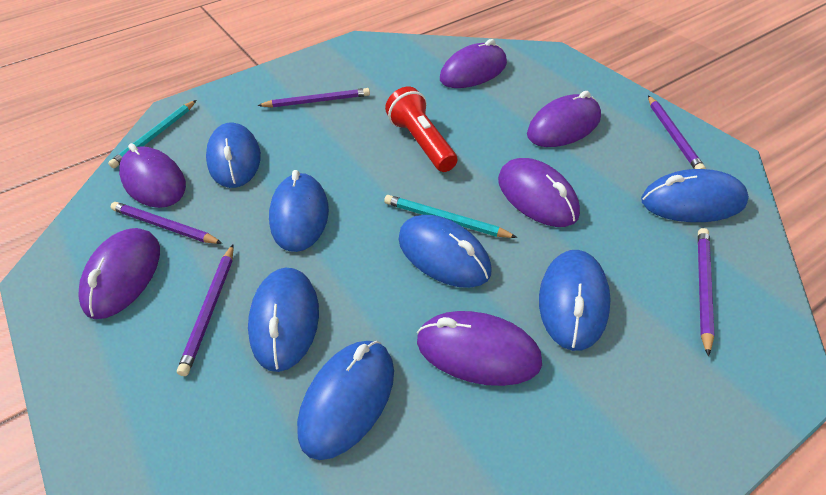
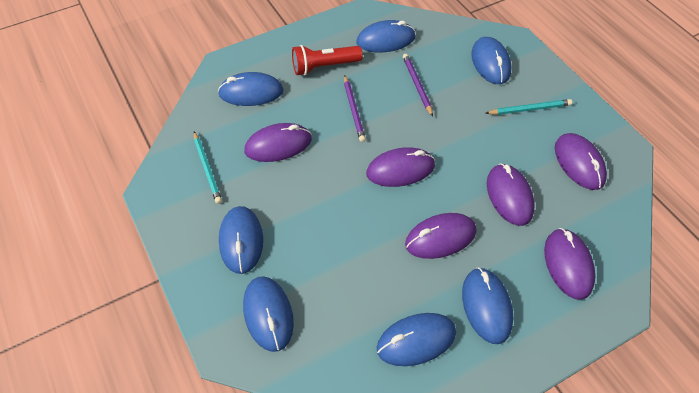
purple pencil: [111,202,223,244] [177,245,234,376] [257,88,370,108] [648,96,706,169] [698,228,715,356] = 5 -> [344,75,366,142] [403,54,433,117] = 2

